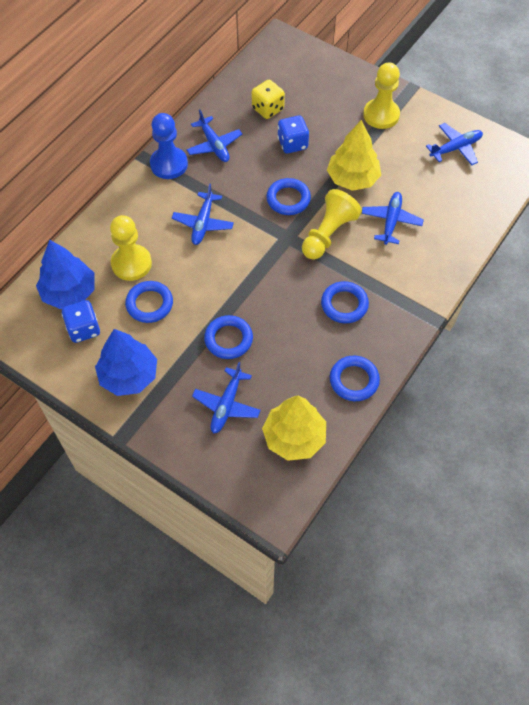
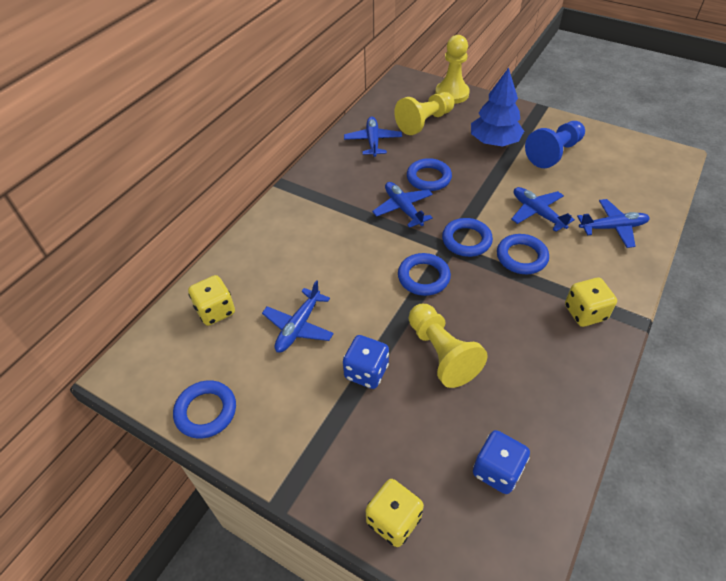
blue tree: [36,240,95,309] [95,329,157,396] = 2 -> [471,67,524,146] = 1
yellow dice: [252,80,285,119] = 1 -> [188,275,235,326] [366,479,424,547] [565,278,617,327] = 3
yellow tree: [262,396,326,461] [327,120,381,191] = 2 -> none = 0

